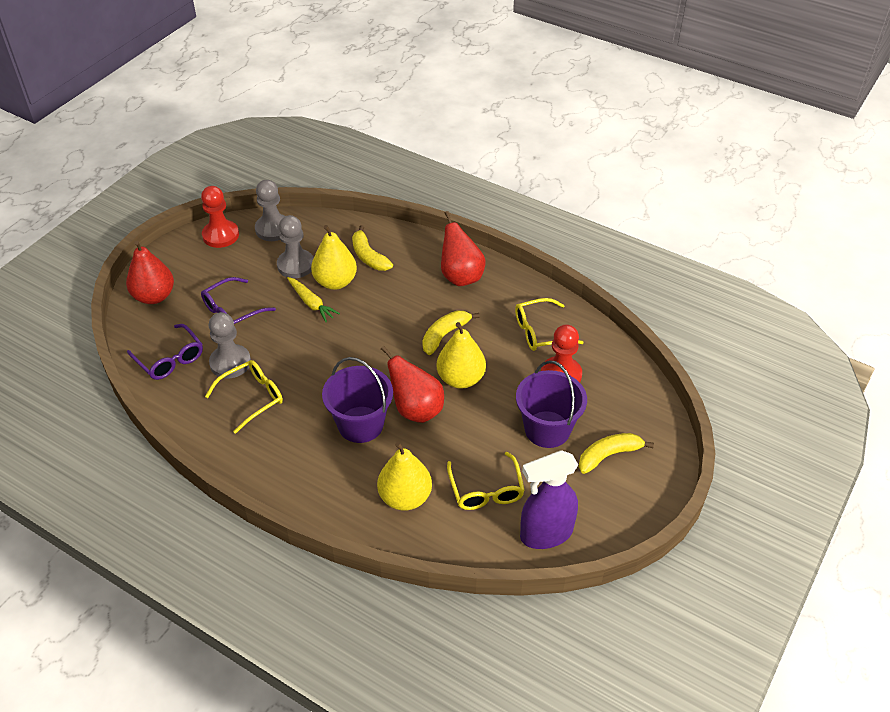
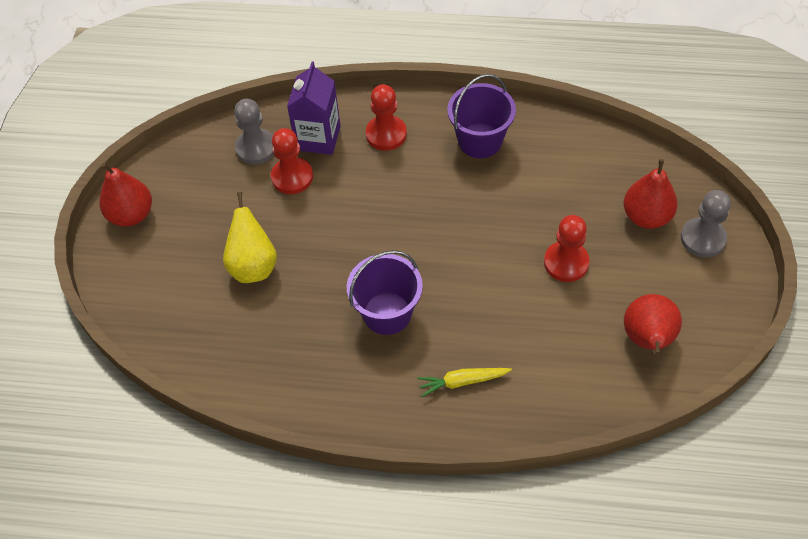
grey pawn: [209,312,251,378] [255,180,285,241] [277,215,314,278] = 3 -> [234,99,274,165] [681,190,731,258] = 2
purple carton: none = 0 -> [287,62,341,155] = 1
purple glasses: [127,324,203,380] [201,277,276,324] = 2 -> none = 0
purple spray bottle: [520,450,578,549] = 1 -> none = 0
red pawn: [201,186,239,248] [541,325,582,382] = 2 -> [271,128,313,194] [366,84,407,151] [544,215,590,282] = 3
yellow banana: [352,225,393,271] [422,311,480,355] [579,433,654,474] = 3 -> none = 0
yellow glasses: [205,360,283,434] [447,452,525,510] [515,298,584,351] = 3 -> none = 0
yellow pear: [311,225,357,290] [377,442,432,511] [437,322,486,389] = 3 -> [223,192,277,283] = 1

